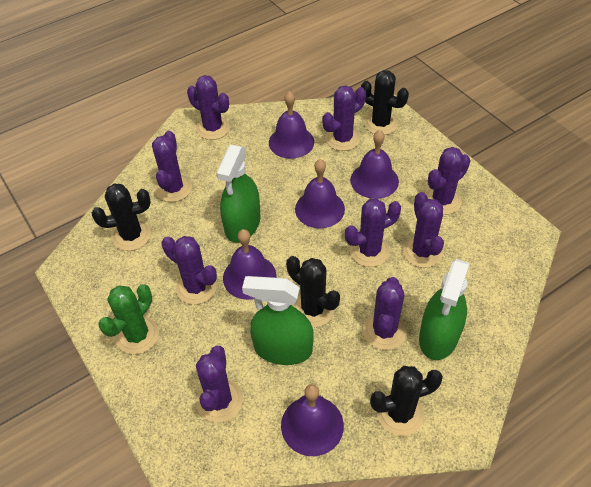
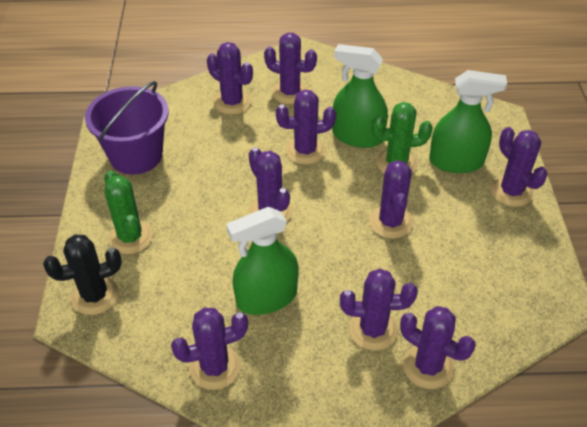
black cactus: [92,184,151,251] [286,256,340,327] [361,70,409,135] [370,366,443,436] = 4 -> [43,235,122,315] = 1
green cactus: [98,284,159,354] = 1 -> [104,171,153,254] [371,102,433,173] = 2
purple bell: [223,229,276,300] [269,91,314,159] [281,384,344,456] [295,159,345,228] [350,130,399,199] = 5 -> none = 0
purple bucket: none = 0 -> [85,81,169,175] = 1

